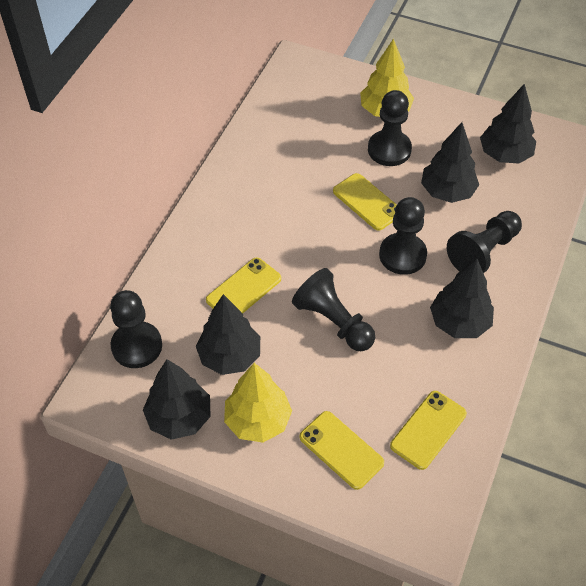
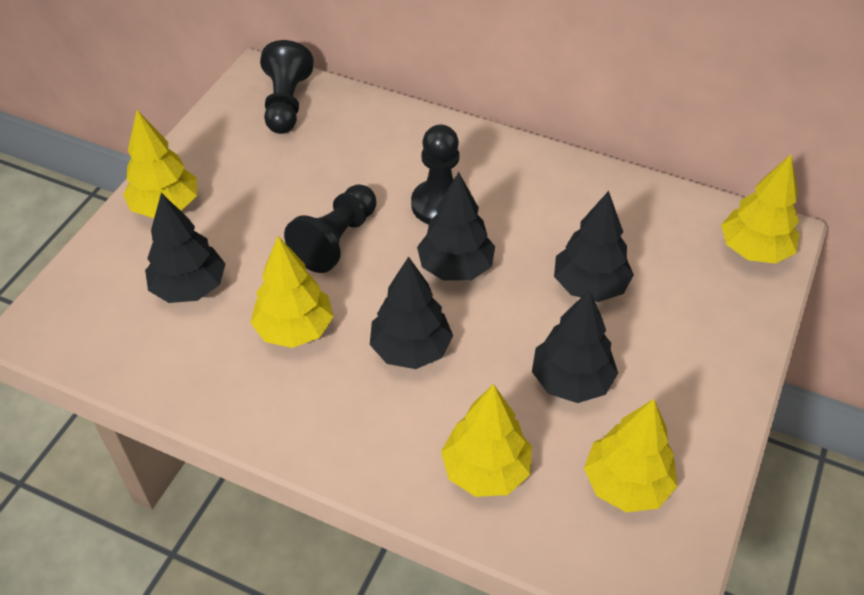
black pawn: [110,290,162,368] [292,268,375,351] [368,90,412,166] [379,197,427,275] [447,211,522,273] = 5 -> [260,40,314,134] [284,184,376,273] [411,124,459,224] = 3
yellow phone: [206,257,281,313] [299,411,384,490] [333,173,397,231] [390,391,467,470] = 4 -> none = 0
yellow tree: [224,363,292,443] [360,39,414,117] = 2 -> [123,110,197,218] [250,236,334,348] [441,384,532,497] [584,399,677,512] [721,154,800,264] = 5

